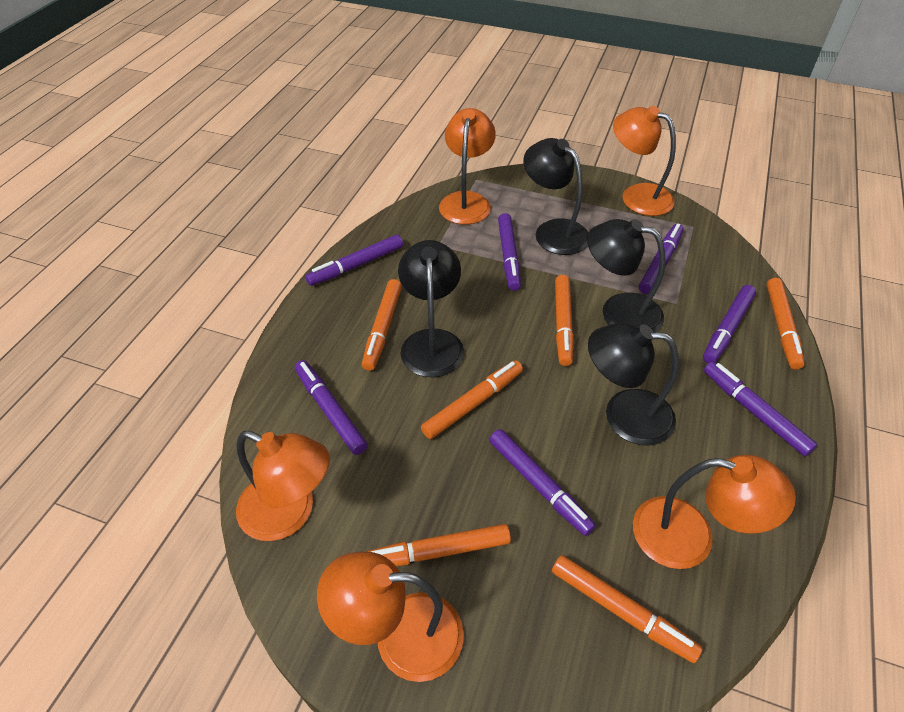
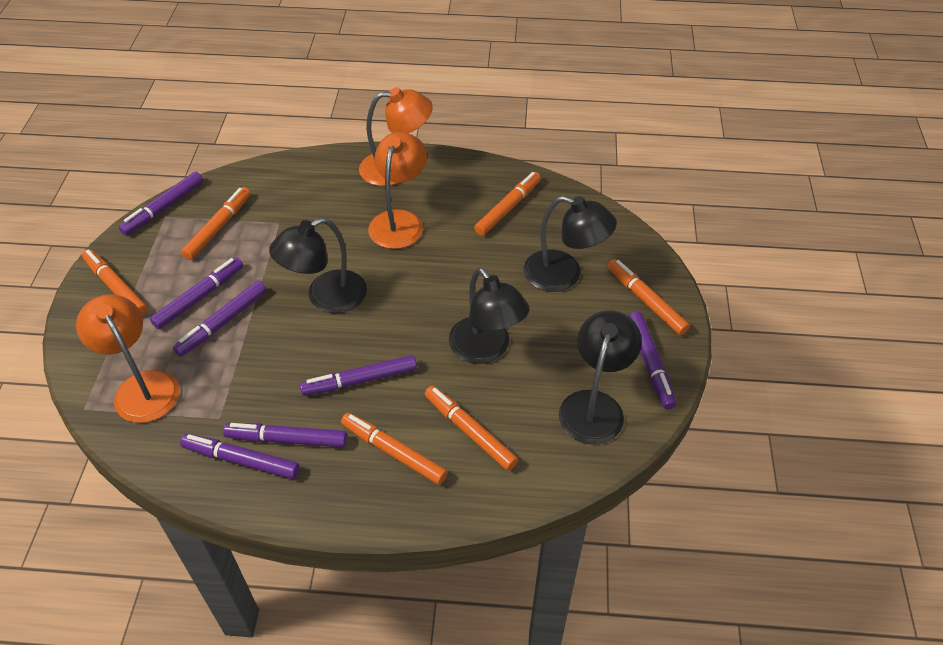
orange lamp: [236,431,330,541] [317,552,464,682] [439,108,496,225] [613,106,676,216] [633,455,796,569] = 5 -> [76,295,179,423] [359,87,433,186] [368,132,427,249] = 3

